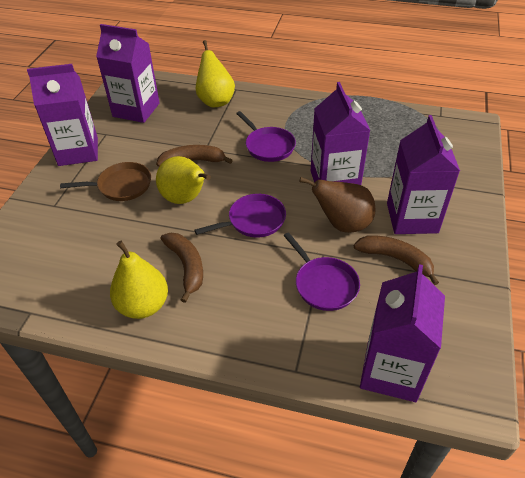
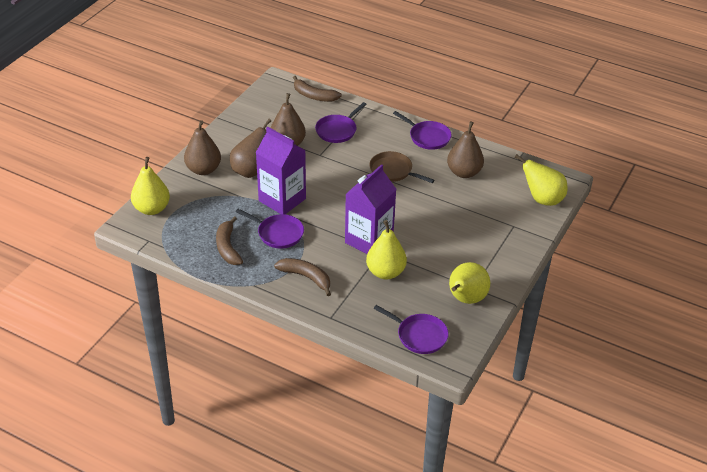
brown pear: [299,177,376,233] = 1 -> [184,120,221,175] [230,119,271,178] [271,93,306,146] [447,121,484,178] = 4
purple carton: [27,64,98,166] [96,24,160,123] [311,82,371,185] [360,264,445,402] [387,115,460,234] = 5 -> [256,126,306,214] [345,164,396,254] = 2
purple pan: [194,194,286,237] [236,111,296,162] [284,232,360,311] = 3 -> [236,209,304,249] [315,102,367,143] [373,305,449,354] [393,111,452,150] = 4
yellow pear: [110,241,168,319] [156,156,211,204] [196,40,235,107] = 3 -> [131,157,170,215] [366,220,407,279] [449,262,490,304] [515,154,568,206] = 4

